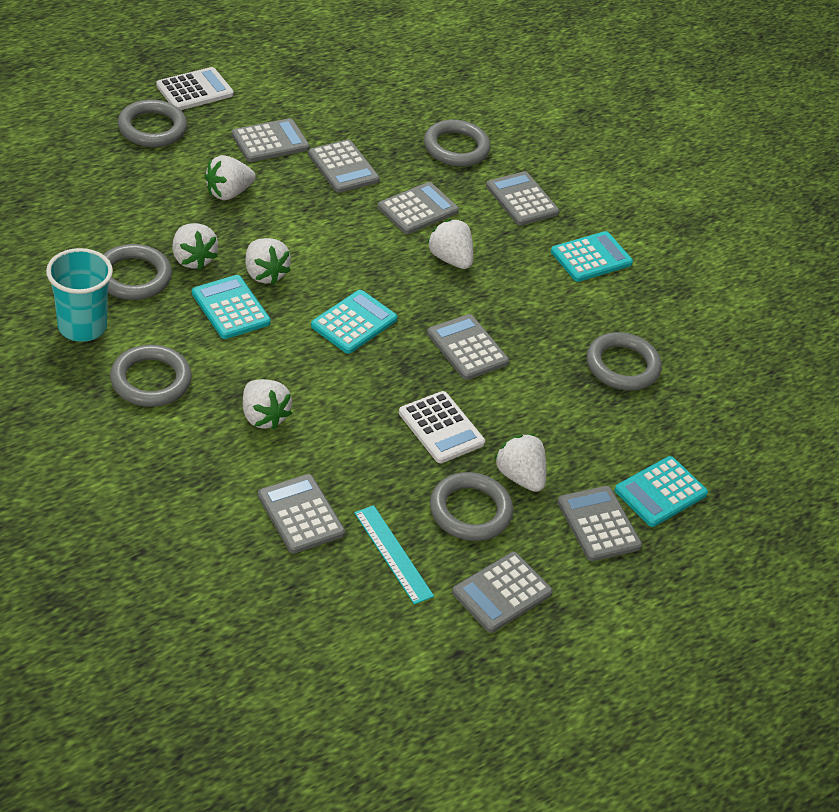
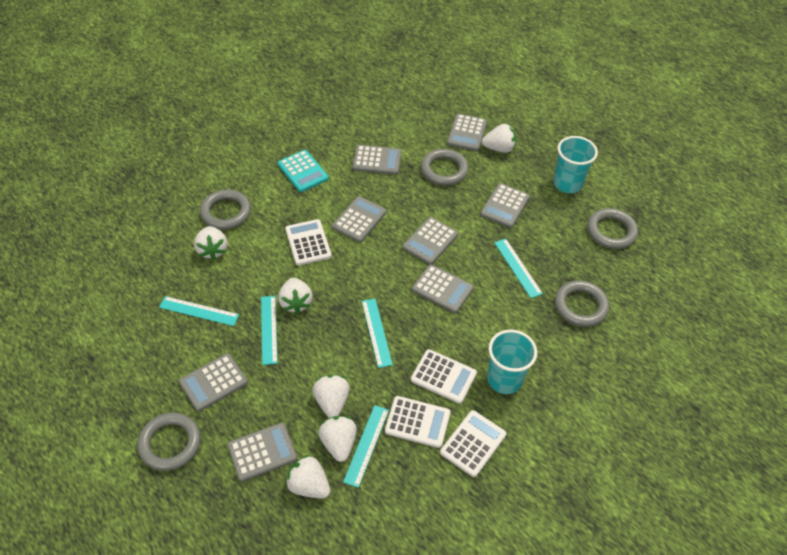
grey ring: [103,244,172,300] [110,345,192,407] [118,99,187,147] [424,120,491,167] [430,472,513,541] [587,332,662,391] = 6 -> [137,413,200,471] [200,190,251,229] [421,149,468,185] [555,280,609,327] [587,208,638,249] = 5
turquoise calculator: [192,275,271,339] [311,290,397,354] [551,231,633,282] [615,456,708,527] = 4 -> [278,150,329,192] = 1
turquoise cup: [46,248,113,342] = 1 -> [487,329,537,394] [553,136,598,193] = 2
turquoise ruler: [354,505,434,605] = 1 -> [159,296,239,326] [261,296,278,365] [343,405,389,488] [362,299,393,368] [494,239,543,298] = 5
white calculator: [156,67,234,110] [399,391,485,463] = 2 -> [285,219,332,266] [385,396,451,448] [411,349,477,404] [440,410,506,477] = 4

